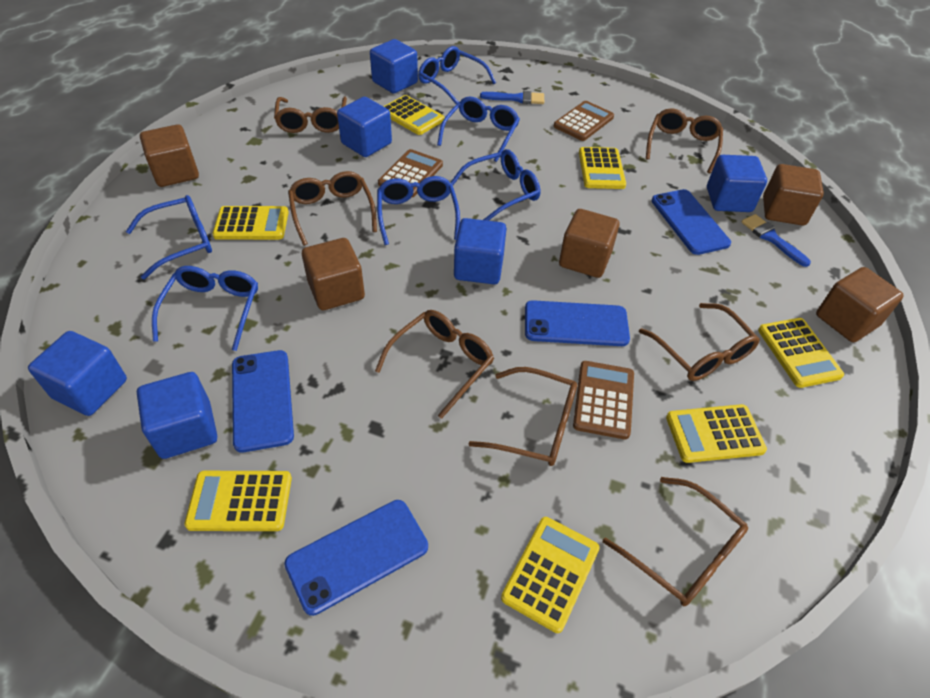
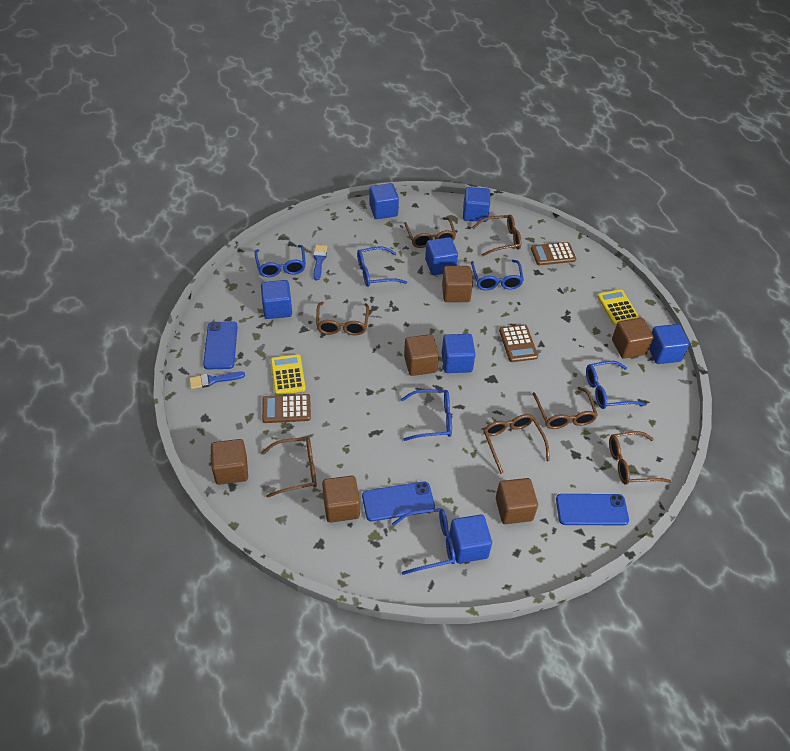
blue cube: [28,331,127,416] [137,372,217,459] [337,97,392,157] [370,39,418,94] [454,218,507,284] [707,155,767,212] = 6 -> [261,280,292,319] [369,183,399,219] [425,237,458,275] [442,334,475,373] [449,514,492,563] [463,187,490,222] [649,324,689,364] = 7
blue phone: [232,350,294,453] [284,500,428,616] [525,300,630,346] [652,189,731,255] = 4 -> [203,321,238,369] [362,481,435,522] [556,494,629,525] = 3
brown cube: [140,124,199,187] [302,238,365,310] [559,209,620,278] [763,164,824,225] [816,267,904,342] = 5 -> [211,439,248,485] [322,476,360,523] [404,334,439,376] [442,266,473,302] [496,478,538,524] [612,317,654,359] = 6
yellow calculator: [184,471,292,531] [212,206,289,240] [383,95,444,135] [501,517,600,633] [579,147,626,189] [666,404,767,463] [758,318,844,388] = 7 -> [271,354,306,395] [597,289,639,325] = 2

